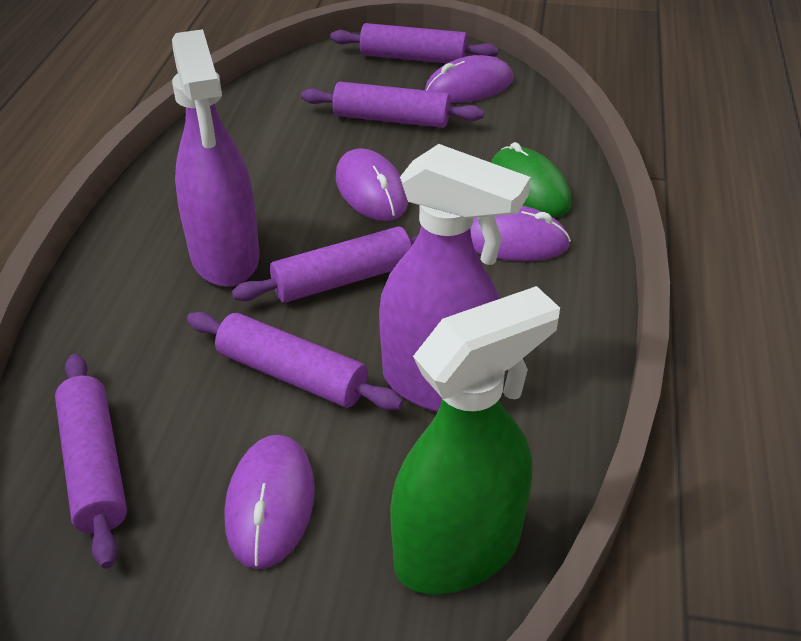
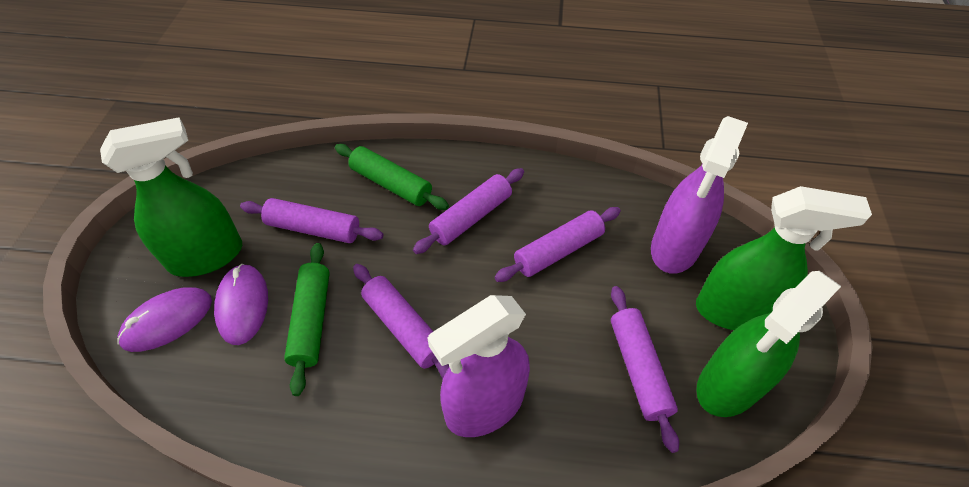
green mouse: [491,142,571,217] = 1 -> none = 0
green rolling pin: none = 0 -> [284,243,330,396] [335,144,449,210] = 2
green spray bottle: [390,286,560,594] = 1 -> [100,117,242,277] [696,186,872,330] [696,271,841,417] = 3
purple mouse: [224,435,315,569] [336,148,408,221] [425,55,513,103] [470,206,571,261] = 4 -> [117,287,212,352] [214,264,268,345] = 2

